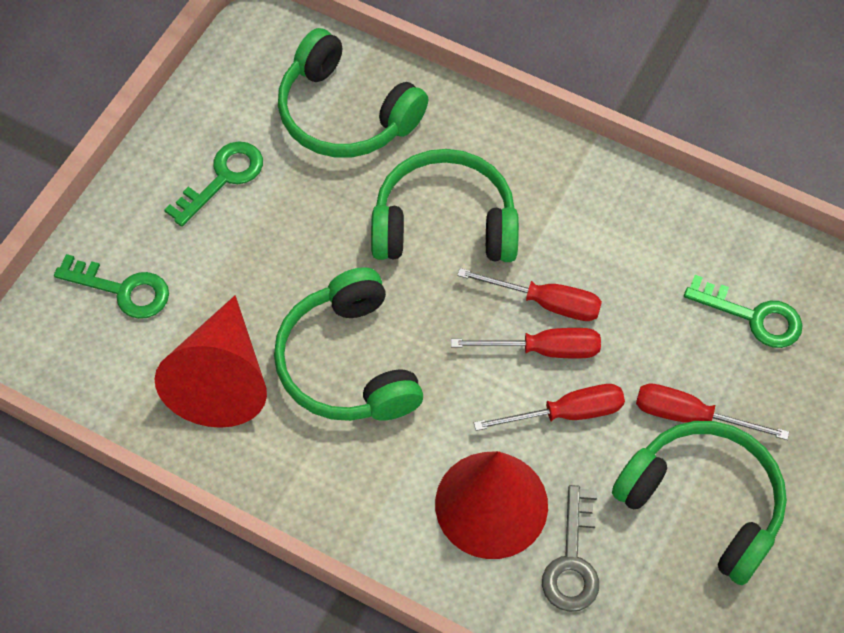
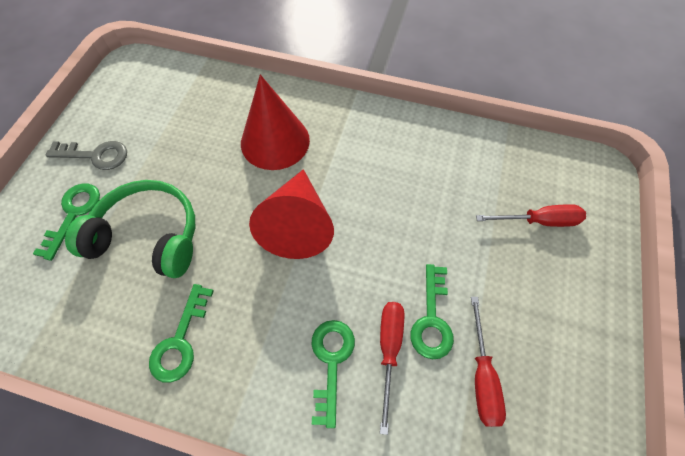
green headphones: [274,267,423,421] [278,28,428,158] [371,149,519,262] [612,421,787,585] = 4 -> [65,180,195,278] = 1
green key: [54,254,169,319] [164,141,263,227] [684,275,803,348] = 3 -> [33,184,100,261] [149,284,214,383] [311,320,355,428] [410,264,454,359] = 4
red screwdriver: [451,328,601,358] [457,268,602,321] [474,384,625,431] [636,383,789,440] = 4 -> [380,302,404,435] [471,297,506,427] [476,204,586,227] = 3

